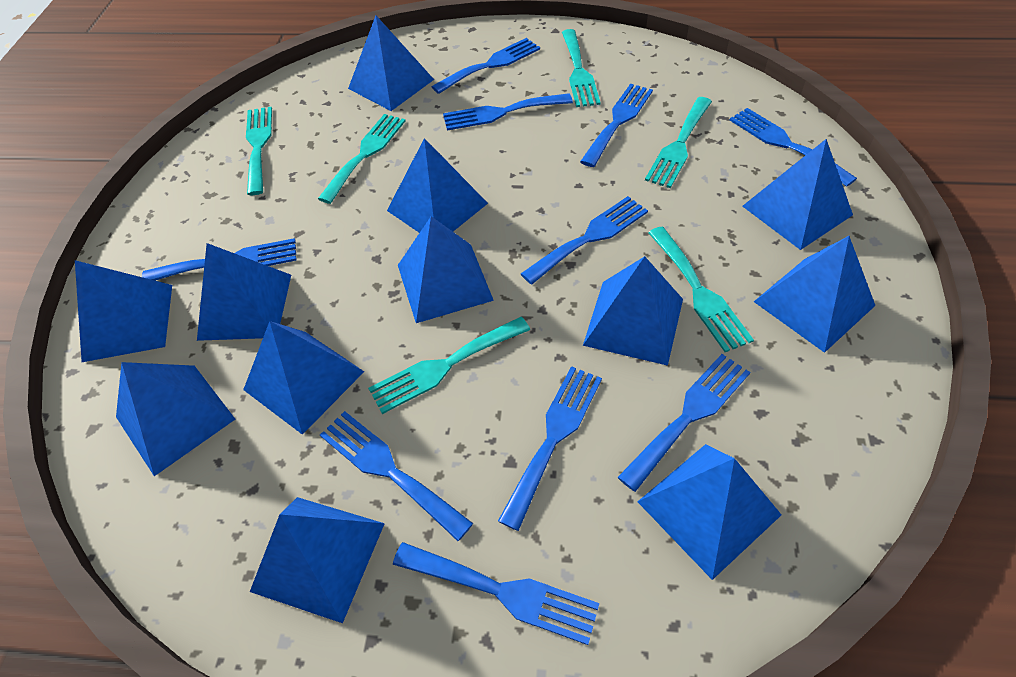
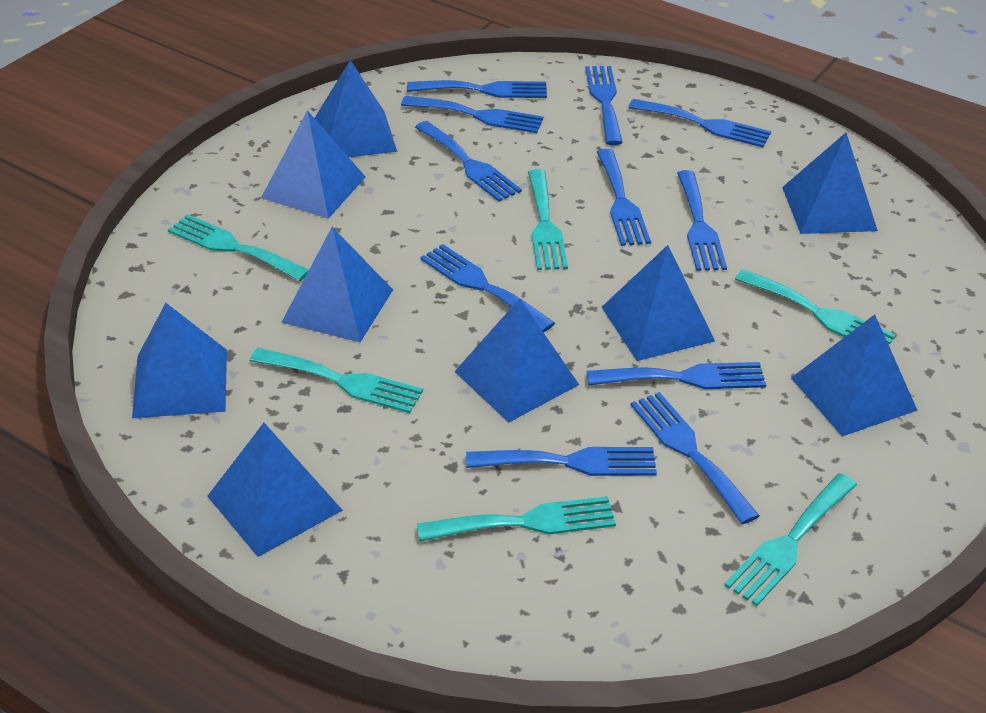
blue fork: [142,238,297,281] [320,411,473,541] [393,542,599,645] [431,38,540,94] [443,93,573,130] [498,366,602,531] [521,196,648,285] [580,83,653,167] [617,354,750,492] [730,108,857,187] = 10 -> [401,96,544,133] [407,80,547,98] [415,121,522,202] [420,244,555,332] [466,447,657,476] [585,66,623,145] [587,362,766,389] [597,149,651,246] [628,99,771,147] [631,392,760,524] [677,170,727,271] = 11
blue pyramid: [75,260,172,362] [116,362,235,476] [197,243,291,341] [243,321,364,435] [250,497,385,623] [348,16,434,111] [387,138,488,233] [398,216,494,323] [583,256,683,366] [637,444,782,580] [742,139,853,250] [754,236,875,353] = 12 -> [132,303,227,418] [207,423,343,557] [261,110,366,219] [282,227,393,342] [315,60,397,157] [454,298,579,423] [602,245,715,361] [782,133,878,234] [791,314,917,437] = 9

